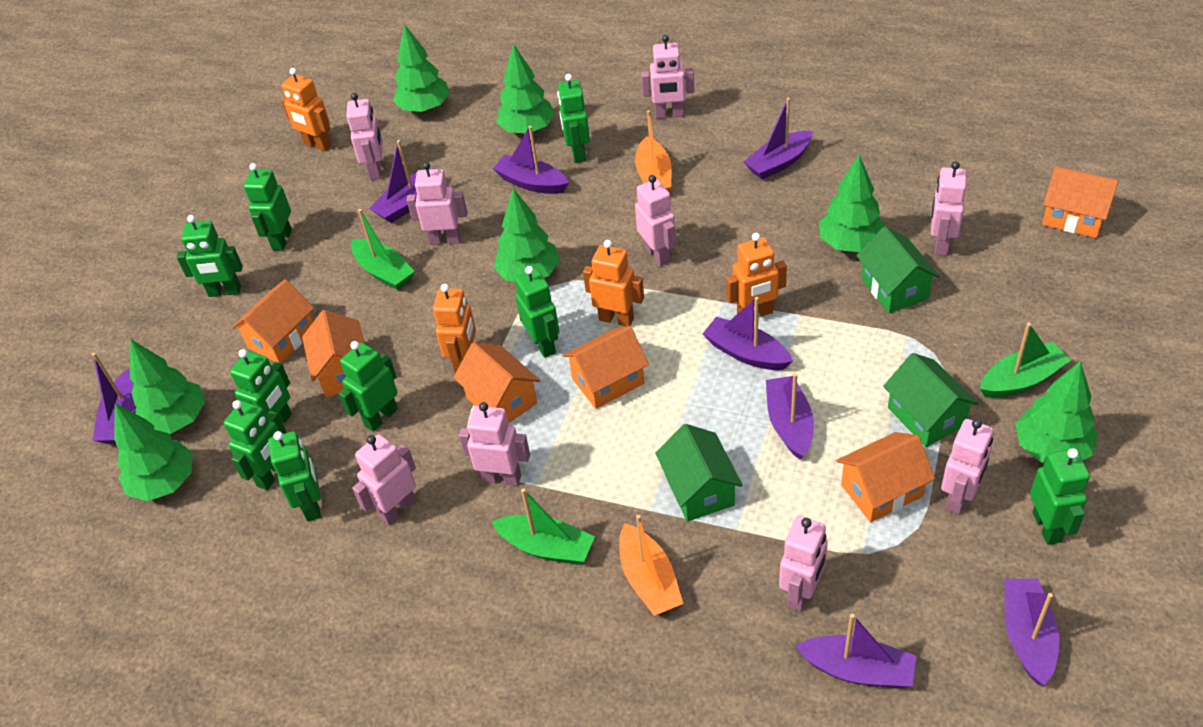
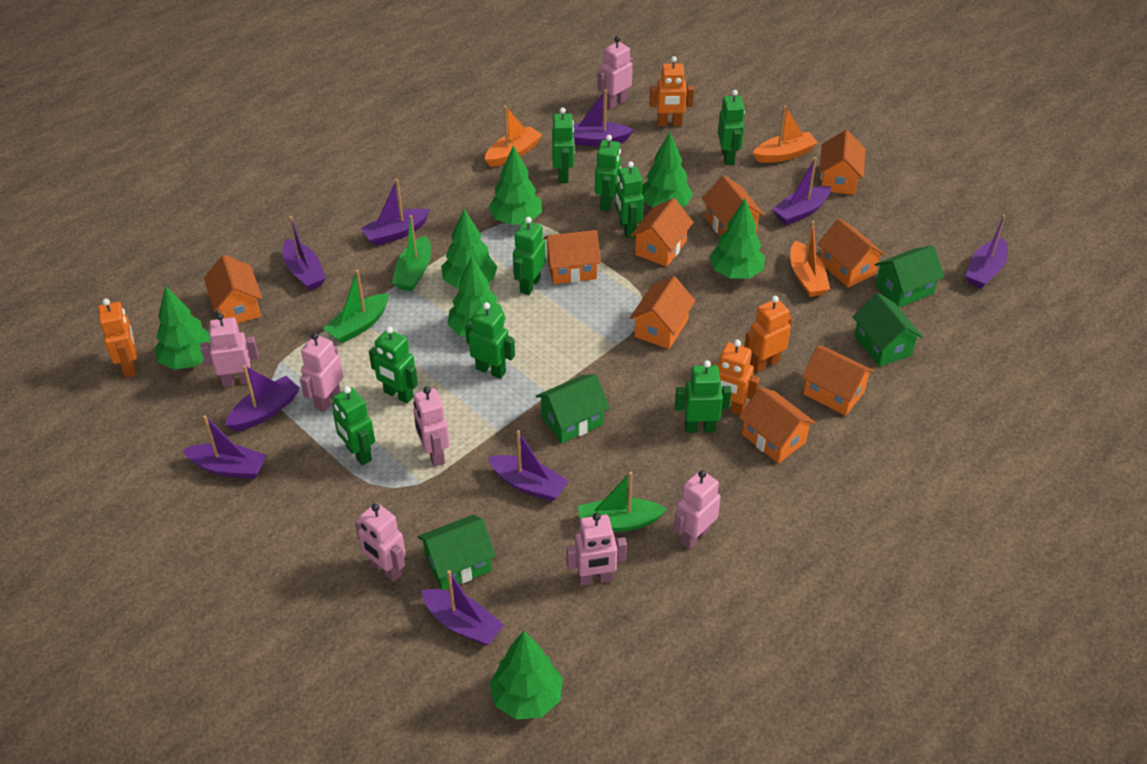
green house: [655,424,743,522] [856,226,940,313] [883,353,979,447] = 3 -> [418,515,496,590] [536,374,610,443] [853,293,923,367] [875,245,944,308] = 4
orange boat: [619,515,683,616] [635,110,672,191] = 2 -> [485,106,542,167] [753,105,818,163] [790,221,830,297] = 3
orange house: [232,279,314,363] [302,310,365,397] [453,342,540,423] [563,326,649,409] [836,432,935,522] [1042,166,1119,238] = 6 -> [204,255,262,323] [544,230,601,284] [630,198,694,267] [630,276,695,349] [702,175,764,236] [739,387,816,463] [802,345,874,416] [817,218,886,288] [819,130,865,195] = 9
pink robot: [346,93,383,180] [352,434,416,525] [407,162,467,245] [459,402,530,486] [635,175,676,267] [641,35,694,119] [779,516,828,611] [931,161,967,256] [941,419,994,515] = 9 -> [200,313,259,387] [300,333,343,412] [355,503,406,582] [413,387,450,467] [566,513,627,586] [597,36,633,109] [673,470,721,549] = 7
purple boat: [92,353,136,444] [369,140,436,223] [493,126,569,194] [703,297,793,370] [744,97,813,180] [766,373,814,459] [795,614,916,688] [1005,579,1060,686] = 8 -> [183,415,267,479] [225,365,300,431] [283,216,326,291] [361,179,430,246] [421,570,504,646] [488,430,569,501] [573,90,634,146] [772,157,831,225] [965,214,1008,289] = 9

